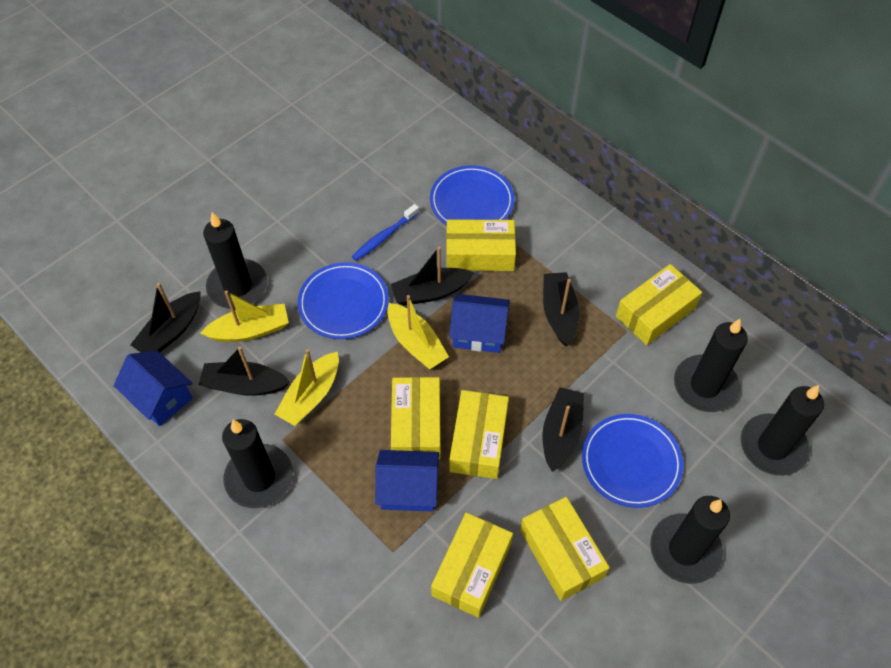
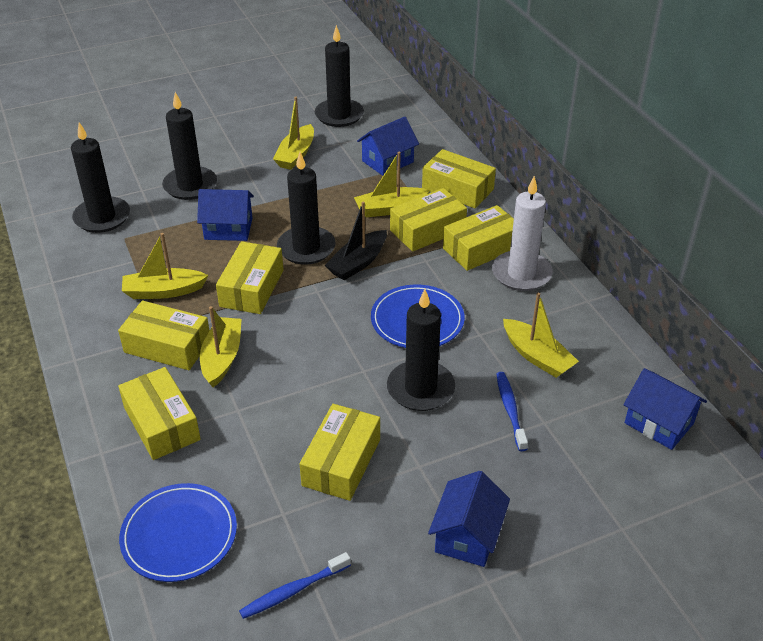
black boat: [130,283,201,353] [199,347,290,396] [390,247,474,306] [542,387,584,472] [543,272,580,346] = 5 -> [325,201,387,280] = 1
blue house: [114,350,193,426] [375,450,439,511] [449,294,510,353] = 3 -> [197,189,254,241] [357,116,419,176] [428,471,510,567] [623,368,707,450] = 4
blue plate: [298,262,389,339] [430,165,515,225] [582,414,683,508] = 3 -> [119,483,237,582] [371,285,465,348] = 2
blue toothbrush: [352,204,419,261] = 1 -> [239,552,351,619] [496,372,528,451] = 2
white candle: none = 0 -> [492,176,553,291] = 1
yellow boat: [200,291,289,342] [275,349,339,426] [387,295,449,370] = 3 -> [122,233,208,299] [200,306,242,387] [273,97,314,170] [354,152,430,217] [503,293,579,378] = 5
yellow box: [391,377,441,460] [431,512,513,618] [446,219,516,271] [449,390,509,479] [520,497,610,601] [616,264,702,345] = 6 -> [118,301,210,370] [118,367,201,460] [216,241,284,314] [300,404,380,501] [390,188,467,252] [422,149,496,208] [443,205,514,271] = 7

